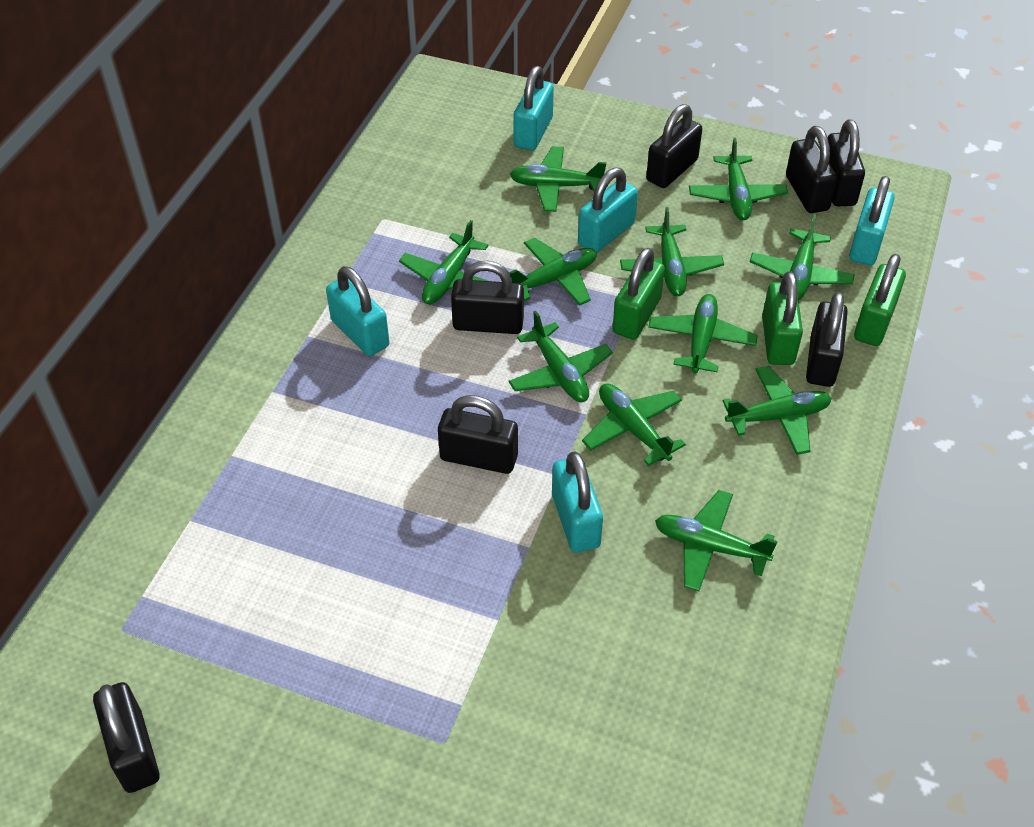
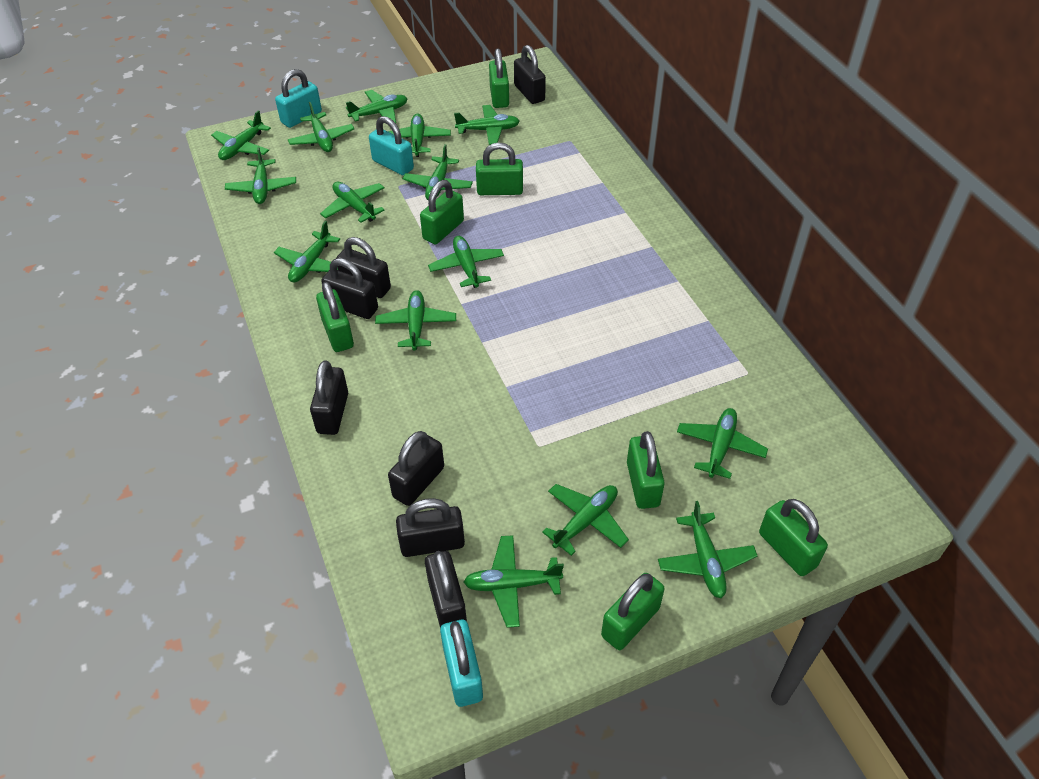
green padlock: [612,248,665,340] [762,271,803,365] [854,254,906,346] = 3 -> [316,282,354,352] [420,180,464,244] [476,142,523,195] [489,48,509,108] [601,573,665,650] [627,431,665,509] [759,499,828,576] = 7
green plane: [399,220,488,304] [509,238,597,306] [509,311,613,402] [510,146,607,212] [582,383,686,466] [620,207,724,296] [648,294,758,374] [655,490,778,591] [689,138,788,220] [723,366,832,455] [750,214,855,300] = 11 -> [211,110,271,160] [225,147,296,204] [274,221,340,283] [288,102,354,152] [320,182,385,223] [346,90,408,123] [375,290,456,350] [388,113,451,157] [403,144,473,201] [428,236,504,288] [454,105,520,145] [464,535,564,628] [542,484,629,556] [658,501,757,598] [677,408,768,479] = 15
turquoise padlock: [326,266,389,356] [513,66,554,150] [552,451,603,553] [578,167,638,253] [849,176,895,265] = 5 -> [275,69,322,128] [369,116,414,175] [440,620,483,707] = 3

